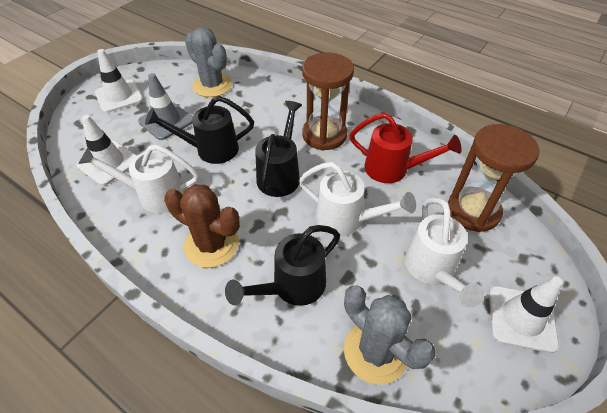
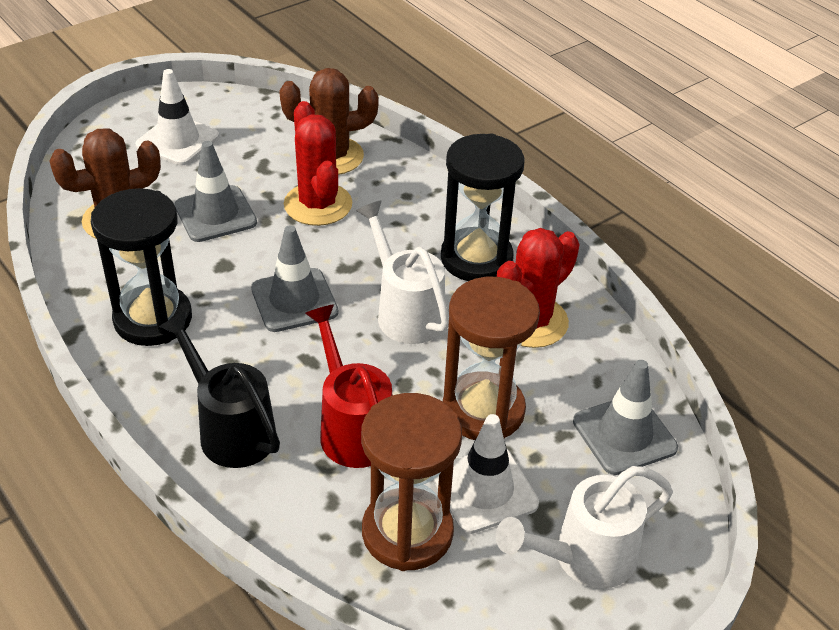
black hourglass: none = 0 -> [91,188,192,346] [441,133,525,281] = 2
black watering can: [145,96,254,164] [225,225,340,306] [255,101,302,197] = 3 -> [159,312,280,468] = 1
brown cactus: [164,184,240,268] = 1 -> [49,129,161,239] [279,68,379,175] = 2
grey cactus: [185,27,232,97] [344,285,436,385] = 2 -> none = 0
grey traffic cone: [138,73,193,140] = 1 -> [175,141,257,242] [251,225,338,332] [573,360,678,475] = 3
red cactus: none = 0 -> [284,101,352,226] [497,228,580,348] = 2
white traffic cone: [77,115,137,186] [95,49,143,113] [489,277,563,353] = 3 -> [136,69,219,165] [433,414,539,534] = 2
white watering can: [78,144,199,213] [299,162,416,236] [405,198,485,308] = 3 -> [356,201,449,344] [496,466,673,589] = 2

